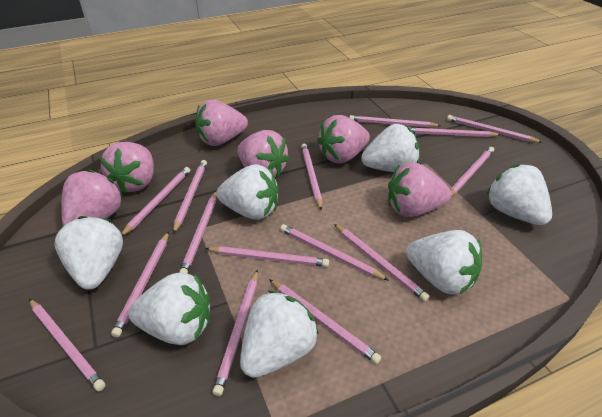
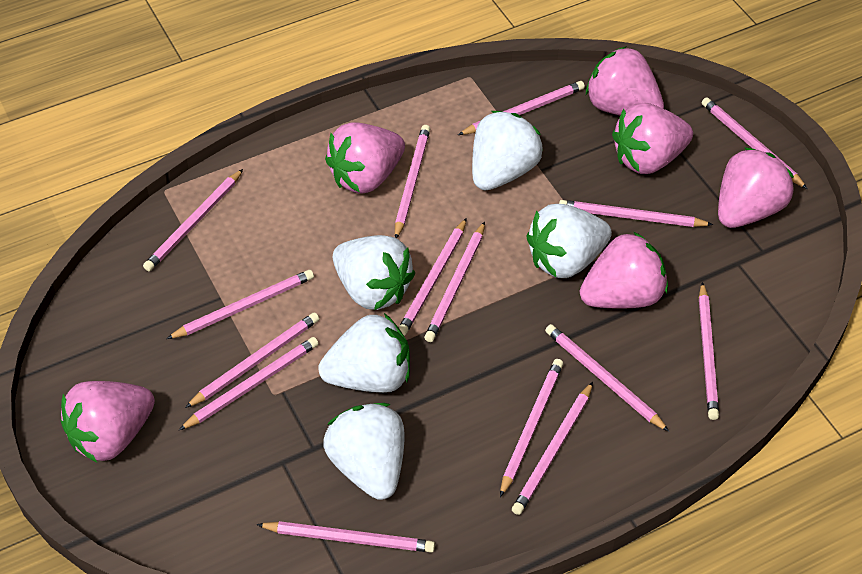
white strawberry: [55,216,123,290] [128,272,210,345] [216,164,279,220] [240,290,319,378] [361,124,419,172] [406,230,482,295] [486,164,552,225] = 7 -> [318,313,410,393] [323,403,405,500] [333,235,415,310] [472,111,543,190] [526,204,612,278] = 5

